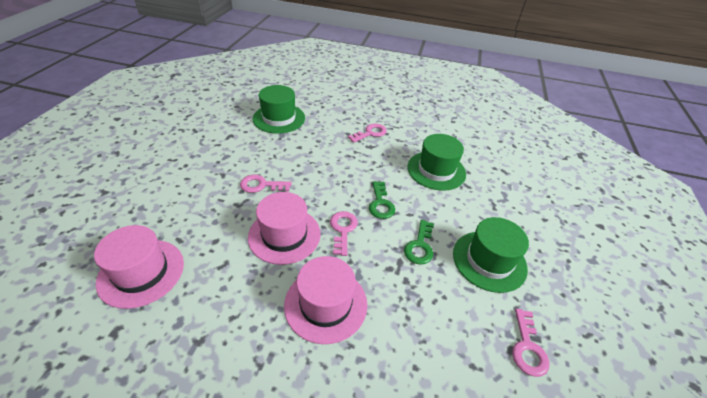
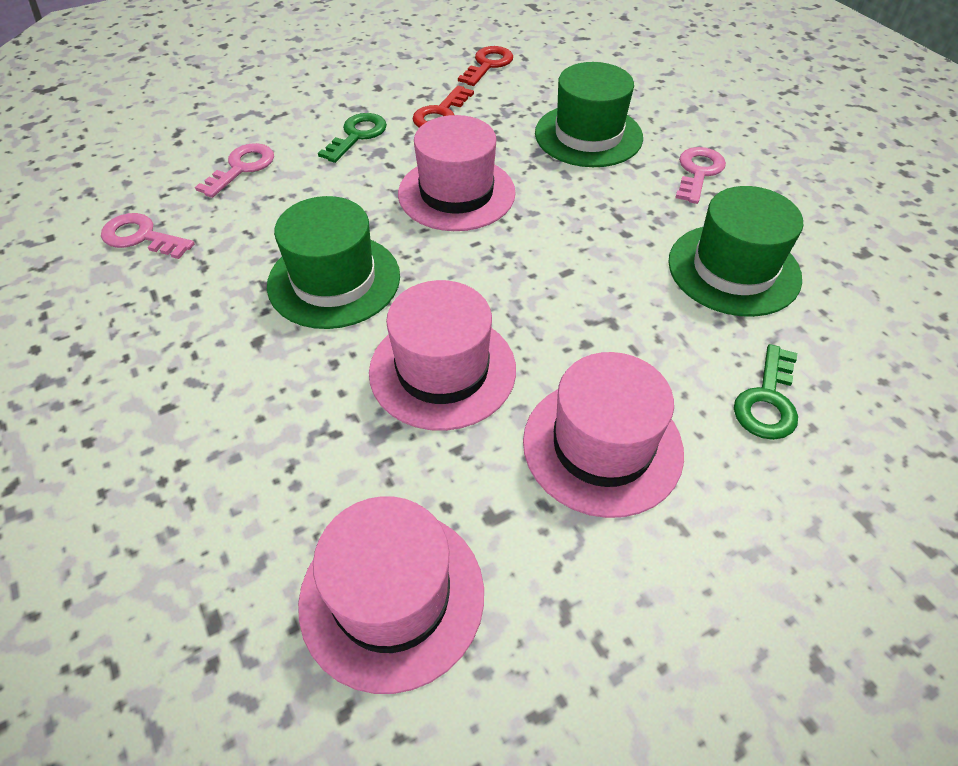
pink hat: [94,225,184,309] [248,192,321,265] [284,256,367,344] = 3 -> [298,496,484,694] [369,280,516,431] [398,115,516,231] [523,352,684,518] = 4
pink key: [240,175,292,193] [330,211,358,256] [348,124,387,143] [512,309,550,377] = 4 -> [101,213,194,259] [195,143,274,198] [675,147,726,204] = 3
red key: none = 0 -> [413,85,474,128] [458,46,513,86] = 2

